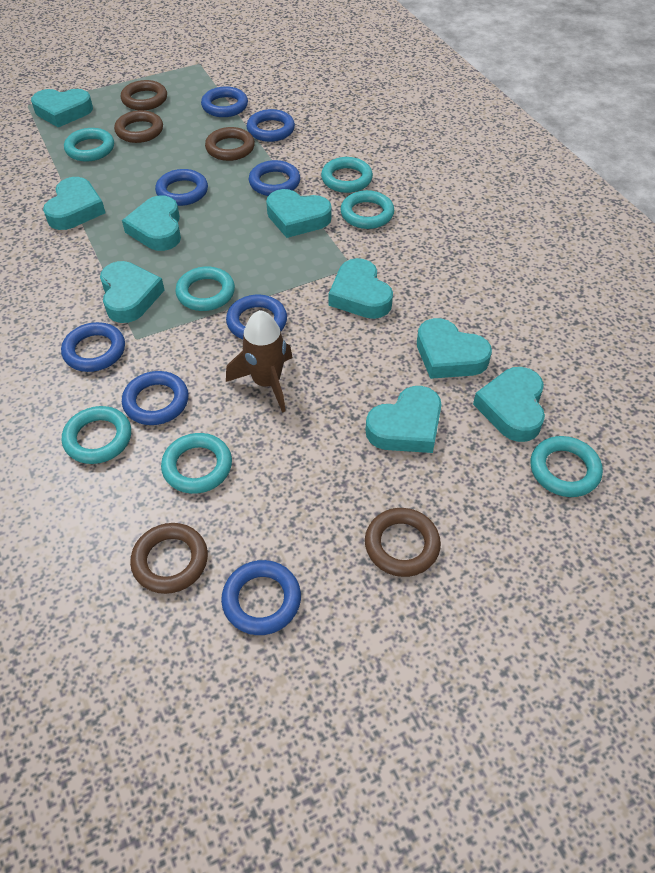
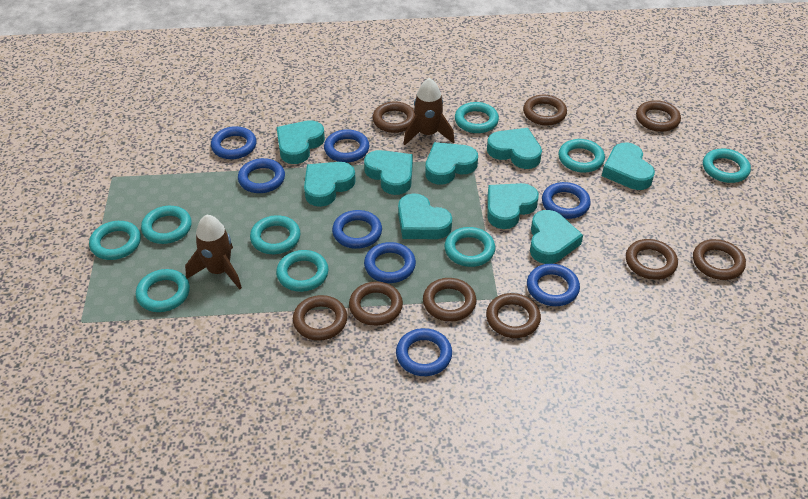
brown ring: [114,110,163,143] [121,80,167,110] [130,523,208,594] [205,127,255,161] [365,508,441,577] = 5 -> [293,295,347,341] [349,281,403,326] [373,101,415,133] [423,278,476,322] [486,293,541,338] [523,95,567,126] [626,239,678,280] [636,100,681,132] [693,239,746,280] = 9
brown rocket: [226,310,293,413] = 1 -> [185,215,242,290] [403,78,455,145] = 2
turquoise ring: [62,406,131,464] [64,128,114,162] [161,433,232,494] [175,266,235,311] [321,157,373,193] [341,190,394,229] [531,436,603,497] = 7 -> [89,221,141,260] [136,269,190,312] [141,206,192,244] [250,215,300,254] [276,250,329,292] [445,227,495,267] [455,102,499,133] [558,139,605,173] [703,149,751,183] = 9

